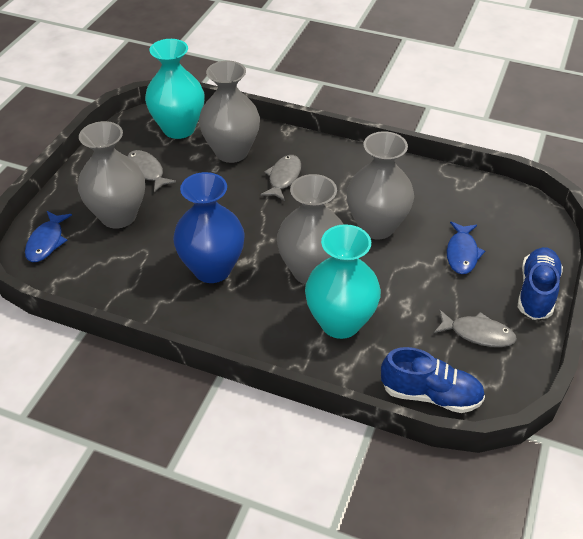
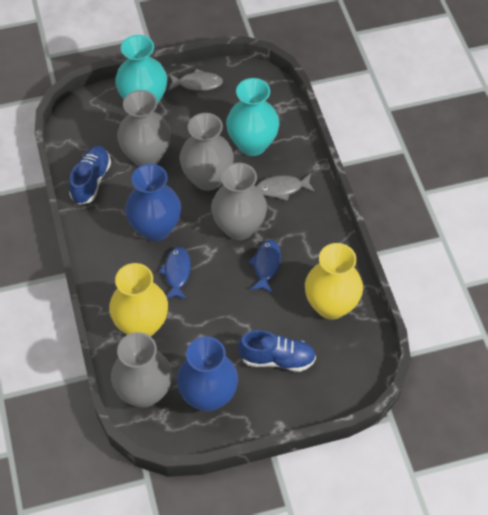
blue vase: [173,172,245,283] = 1 -> [125,164,181,241] [177,336,238,412] = 2
grey fish: [127,150,176,192] [260,155,301,201] [434,310,517,347] = 3 -> [168,69,223,91] [256,174,315,201] = 2
yellow vase: none = 0 -> [109,263,168,336] [305,243,363,320] = 2

